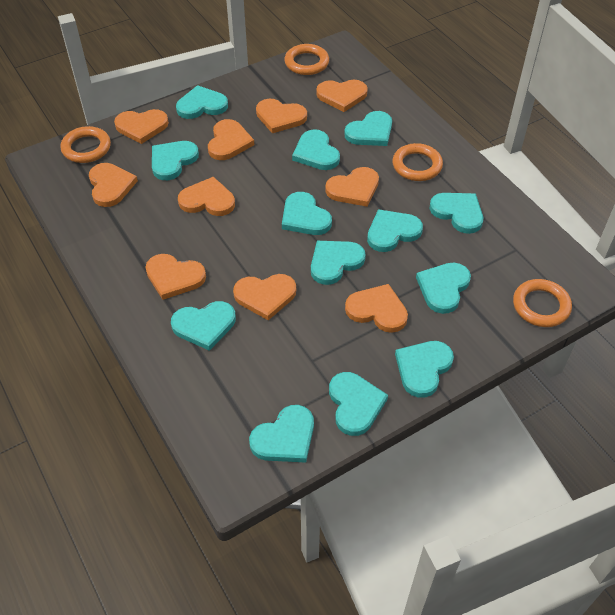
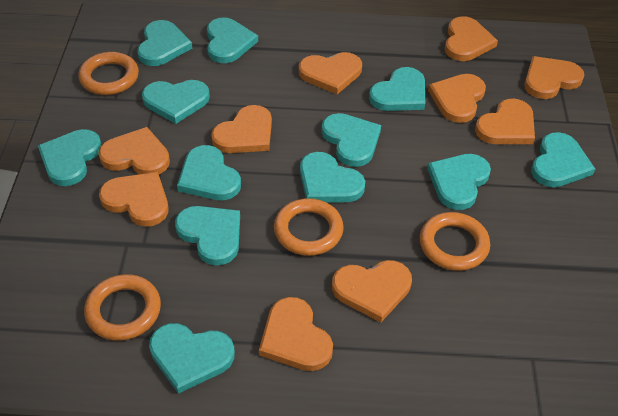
turquoise heart: [152,141,199,180] [171,301,236,351] [176,85,228,119] [249,405,314,463] [282,192,332,235] [292,129,340,170] [311,241,366,285] [329,372,388,436] [344,111,392,146] [367,209,423,252] [395,341,454,398] [416,263,471,314] [429,193,483,234] = 13 -> [38,129,102,186] [137,20,192,66] [142,80,210,124] [149,323,235,394] [175,206,240,266] [177,145,241,200] [207,17,258,63] [300,152,365,203] [321,113,381,167] [369,67,425,111] [427,154,491,210] [531,132,595,187] = 12

